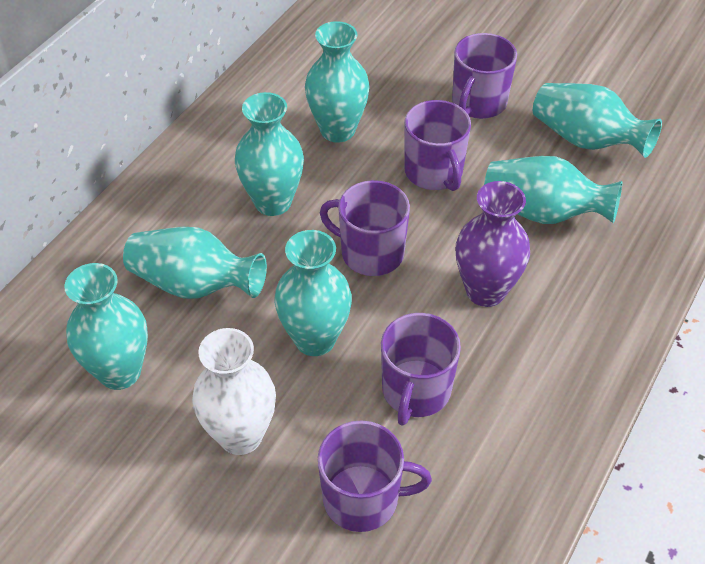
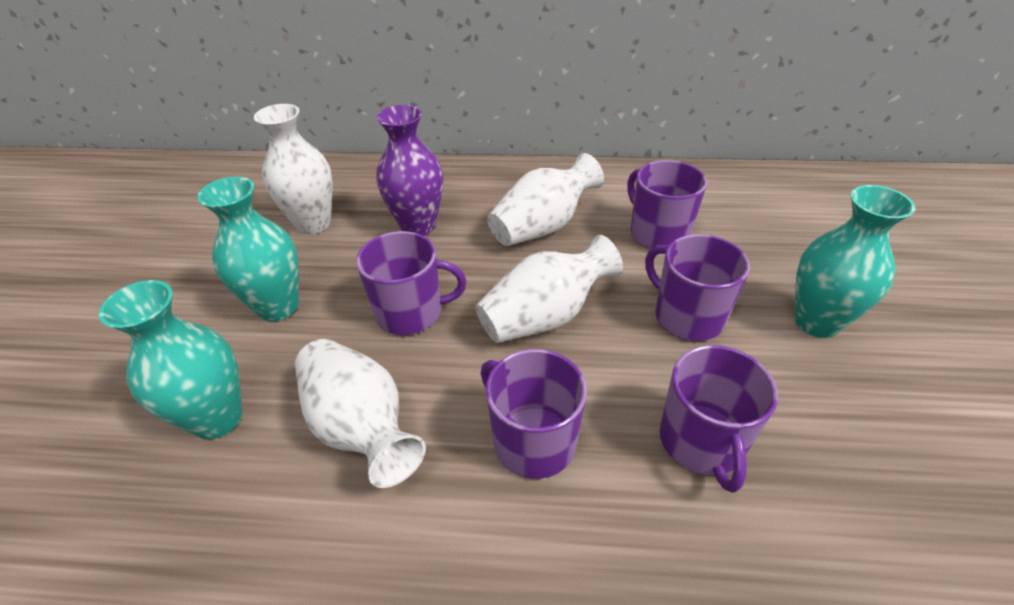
turquoise vase: [64,263,148,390] [123,227,267,299] [235,92,304,216] [274,230,352,356] [305,21,370,143] [484,156,622,224] [533,83,662,158] = 7 -> [99,280,242,439] [197,176,299,321] [794,185,915,338] = 3
white vase: [192,328,276,455] = 1 -> [254,104,333,234] [295,339,426,488] [475,234,623,343] [487,153,604,246] = 4

